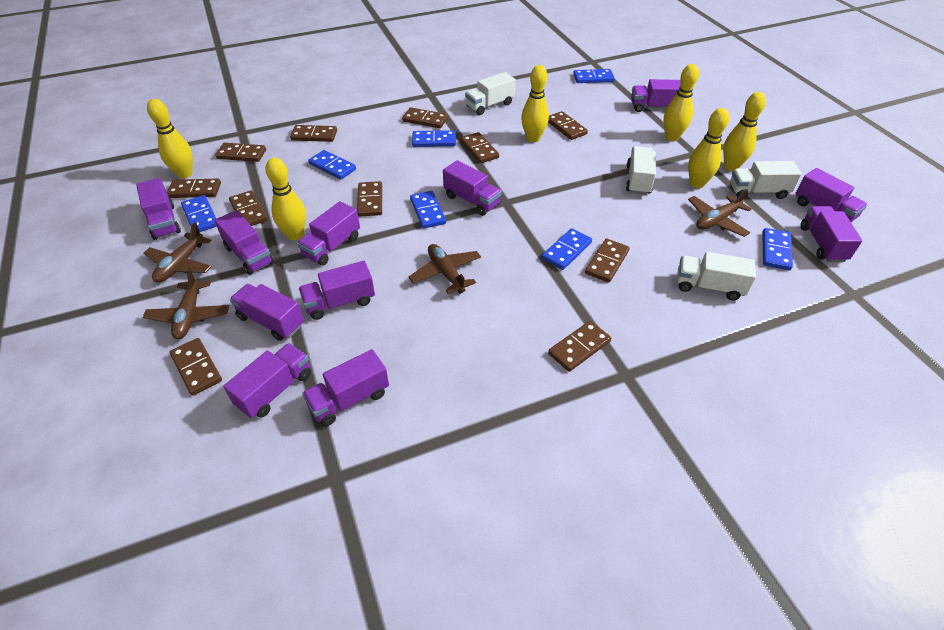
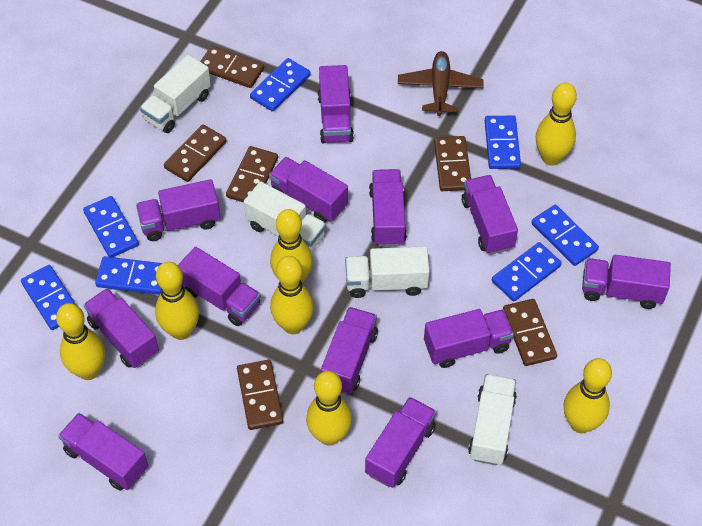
brown domino: [167,179,221,198] [170,338,222,396] [215,143,266,162] [229,190,268,226] [290,125,337,142] [357,181,382,217] [402,107,448,128] [460,132,499,163] [548,111,588,140] [548,321,611,372] [585,239,630,283] = 11 -> [164,124,227,182] [200,46,264,88] [226,146,278,202] [237,360,283,430] [434,136,471,191] [503,299,557,366] = 6
brown plane: [143,222,212,283] [143,268,229,339] [408,244,481,294] [688,189,752,237] = 4 -> [398,51,484,116] = 1
purple truck: [136,178,181,240] [214,210,274,275] [223,343,311,418] [230,284,304,341] [297,201,360,266] [299,261,375,320] [302,349,389,426] [443,160,502,216] [631,79,680,112] [795,168,867,222] [801,206,862,262] = 11 -> [58,413,148,491] [84,288,159,368] [136,179,221,241] [178,247,261,326] [269,157,348,222] [318,65,354,143] [321,307,378,394] [365,397,436,488] [369,169,407,247] [424,309,514,368] [462,175,518,254] [582,255,671,309] = 12
yellow bowling pin: [147,99,193,179] [265,158,306,241] [521,65,549,142] [664,64,699,141] [688,108,729,188] [723,92,766,171] = 6 -> [56,303,105,380] [155,262,199,340] [270,209,313,283] [270,256,314,334] [306,371,352,446] [536,82,577,166] [563,358,612,433] = 7

